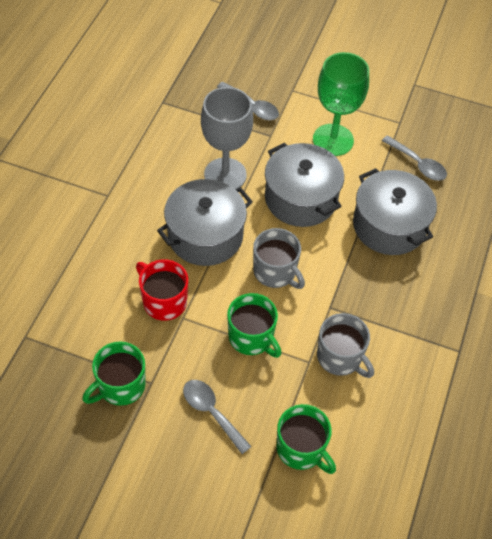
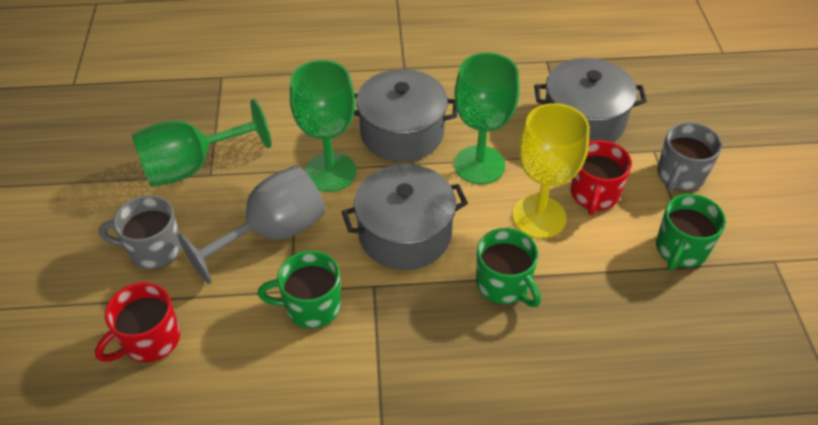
green goblet: [313,52,369,156] = 1 -> [132,99,271,187] [290,60,356,192] [454,53,520,184] = 3
grey spoon: [183,380,252,454] [217,82,279,120] [382,135,447,181] = 3 -> none = 0
red mug: [136,259,188,321] = 1 -> [95,282,180,362] [570,140,632,215] = 2
yellow goblet: none = 0 -> [512,103,590,238] = 1

